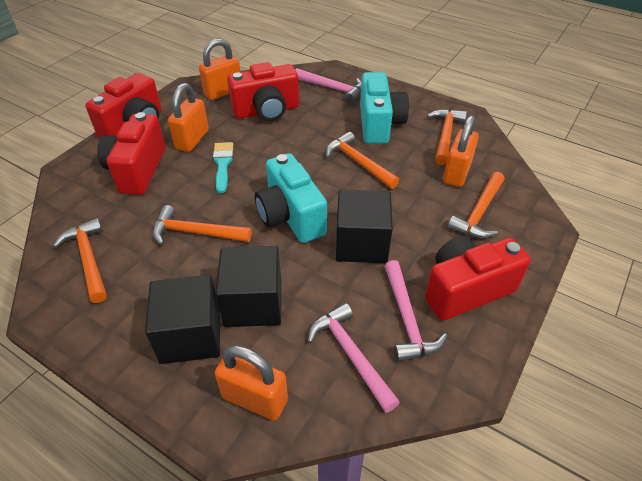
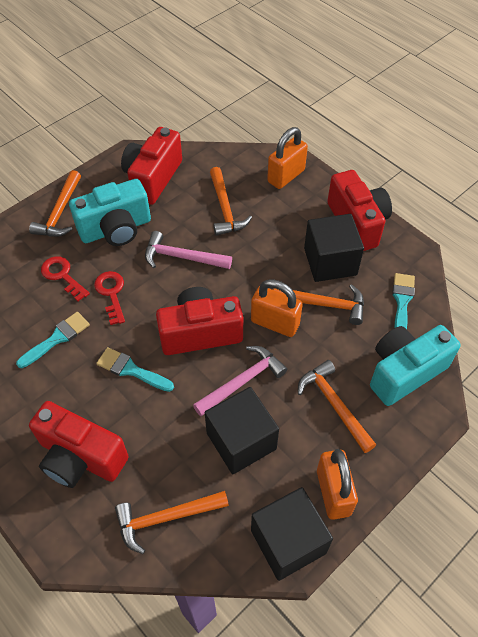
orange padlock: [168,83,209,152] [199,39,240,100] [215,345,288,421] [443,115,479,187] = 4 -> [251,279,303,337] [267,127,308,189] [317,449,358,520] = 3
pink hammer: [295,68,361,103] [308,303,400,413] [384,260,447,362] = 3 -> [145,231,232,269] [193,346,287,416] = 2
red key: none = 0 -> [41,256,90,301] [94,271,125,325] = 2
turquoise brush: [213,142,234,193] = 1 -> [16,312,90,368] [96,347,174,392] [392,273,415,329] = 3

